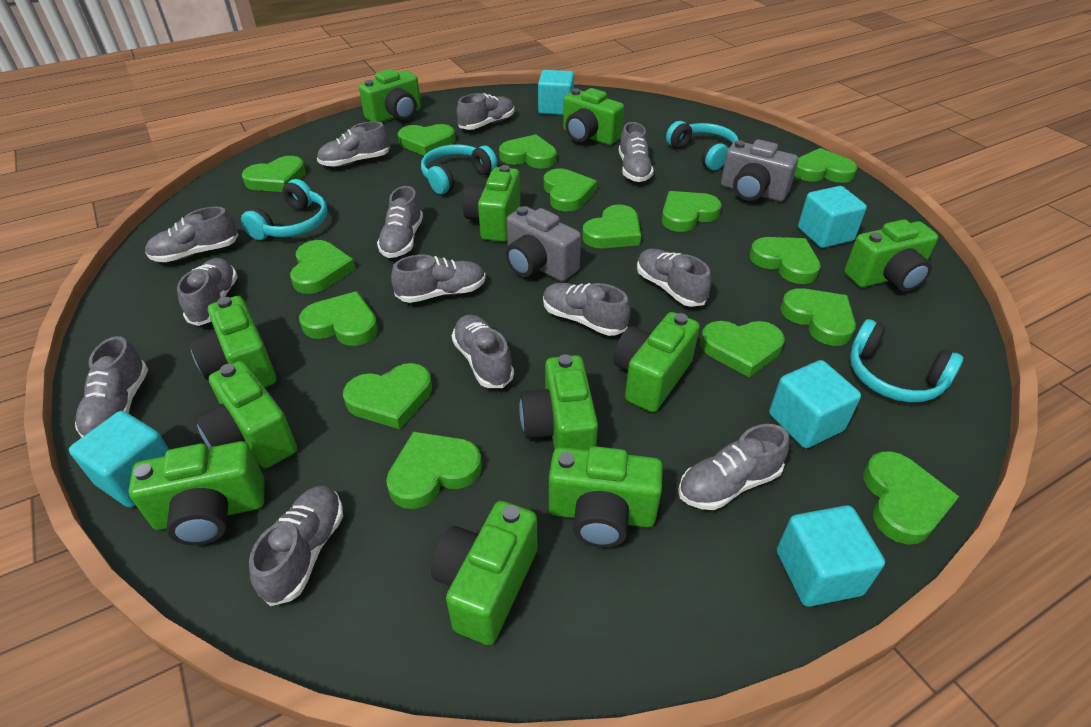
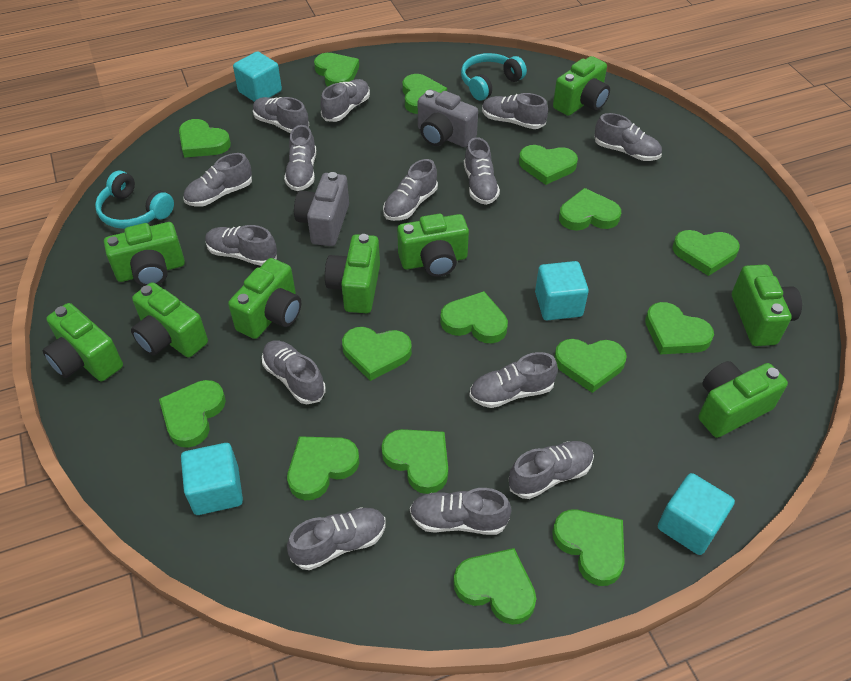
green camera: [128,441,265,545] [189,296,276,387] [195,361,297,468] [359,69,421,122] [431,501,537,645] [463,165,520,242] [519,354,598,450] [549,446,663,548] [563,88,624,145] [614,312,700,412] [844,219,938,292] = 11 -> [43,303,123,381] [104,222,185,286] [131,282,208,358] [228,258,301,339] [325,234,380,313] [397,213,469,277] [553,56,610,116] [698,361,788,438] [732,265,802,346] = 9
grey shoe: [75,336,148,437] [145,207,238,262] [177,258,238,326] [249,485,343,606] [317,121,390,167] [377,186,423,258] [391,255,486,303] [452,315,514,388] [456,93,515,130] [543,283,631,336] [619,122,654,182] [637,249,711,307] [678,424,789,510] = 13 -> [183,153,252,207] [205,225,277,266] [253,97,309,133] [262,340,326,404] [284,125,316,191] [287,507,386,570] [320,79,370,122] [383,159,438,221] [410,488,511,535] [464,137,500,205] [469,352,558,408] [482,93,548,129] [509,441,594,499] [594,113,662,161] = 14
turquoise cube: [69,411,169,508] [538,70,574,115] [769,360,861,448] [777,505,885,607] [798,186,867,248] = 5 -> [181,443,243,515] [233,51,282,102] [535,261,589,320] [658,473,735,555] = 4
turquoise headphones: [240,179,327,240] [421,144,497,194] [666,121,738,171] [850,319,963,402] = 4 -> [95,171,174,229] [461,53,527,101] = 2

